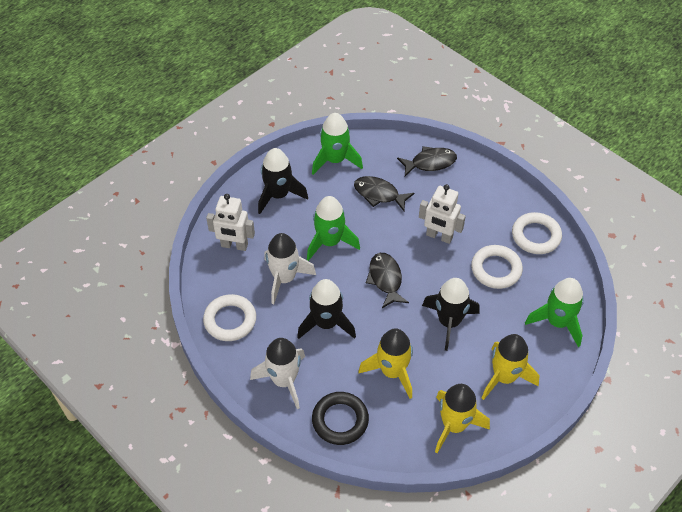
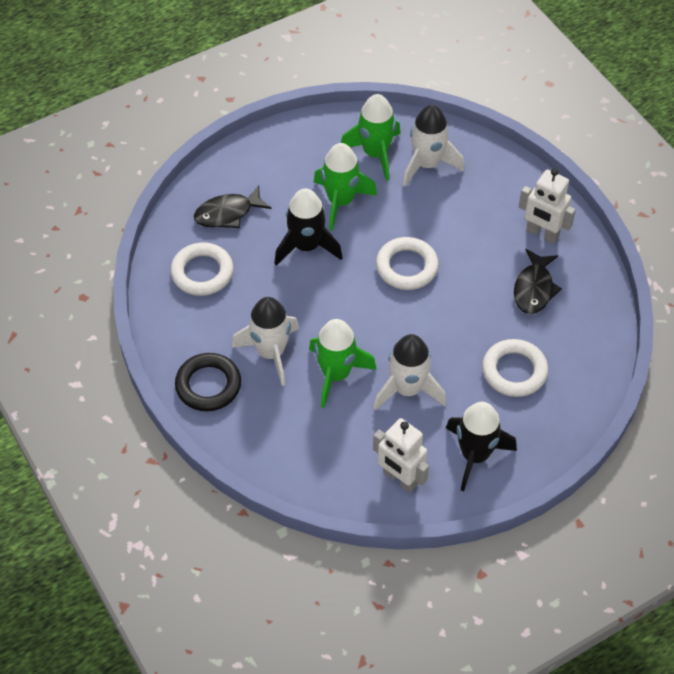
black fish: [354,176,415,211] [366,253,409,308] [397,146,457,176] = 3 -> [194,185,271,228] [514,249,562,314] = 2
black rocket: [258,148,308,214] [297,279,356,339] [422,278,480,351] = 3 -> [274,188,342,266] [446,402,517,491] = 2
white rocket: [250,338,305,409] [264,233,316,304] = 2 -> [232,297,299,386] [373,334,446,411] [403,105,464,186] = 3
yellow rocket: [358,328,413,399] [435,384,490,453] [482,334,540,400] = 3 -> none = 0

